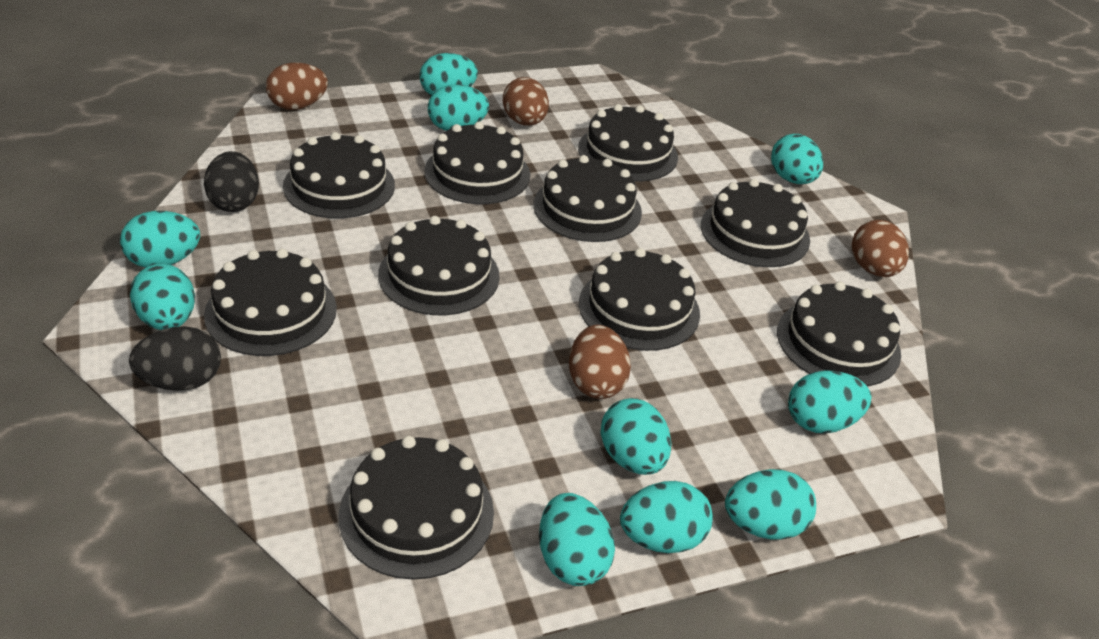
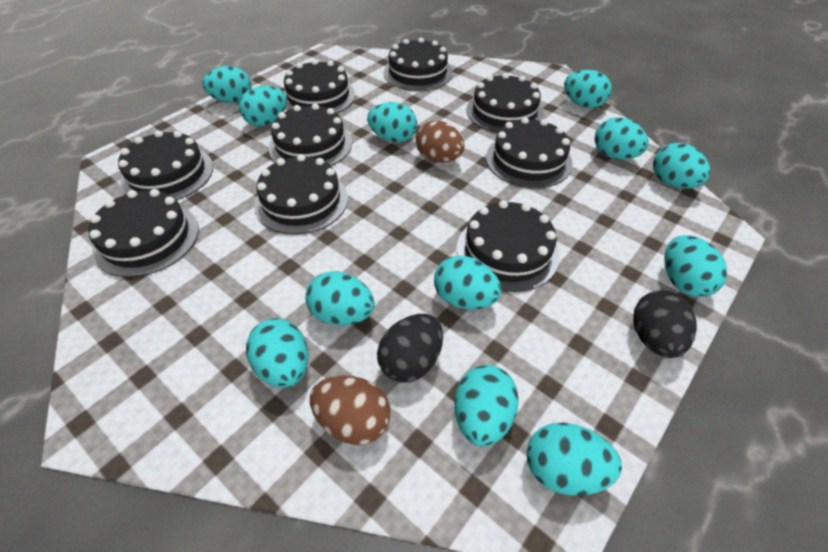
black cake: [204,249,337,356] [283,132,395,218] [339,436,494,580] [378,216,500,315] [424,122,531,204] [533,155,642,242] [578,104,678,181] [579,248,700,351] [701,179,810,267] [777,281,901,386] = 10 -> [88,189,199,277] [118,130,213,200] [254,154,348,234] [269,103,352,166] [284,59,355,113] [383,38,453,91] [457,200,560,292] [466,73,543,133] [486,117,572,188] = 9
brown egg: [266,63,328,110] [503,77,549,126] [569,325,631,399] [852,220,909,277] = 4 -> [310,375,391,445] [416,121,465,163] = 2
turquoise egg: [120,211,200,268] [130,264,195,330] [420,53,478,96] [428,84,489,131] [539,493,615,586] [601,398,671,475] [620,481,713,553] [725,469,816,539] [771,134,823,184] [788,370,871,434] = 10 -> [202,66,252,103] [239,86,287,126] [246,318,308,388] [305,271,375,326] [367,102,417,142] [434,256,502,310] [455,365,519,447] [527,423,622,496] [564,70,612,108] [594,117,649,159] [653,143,710,189] [664,235,727,297] = 12

